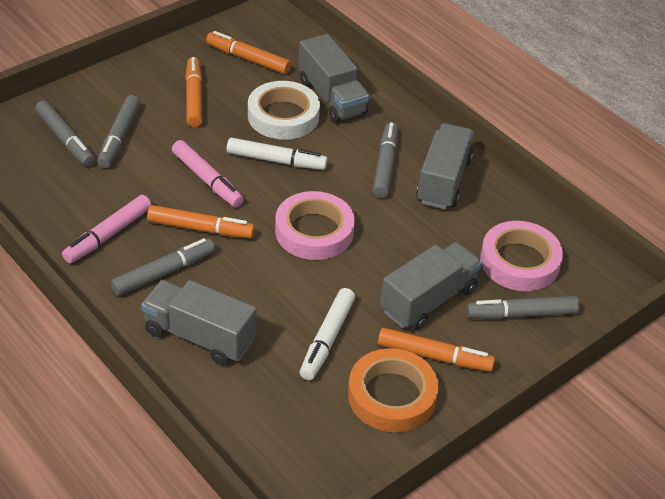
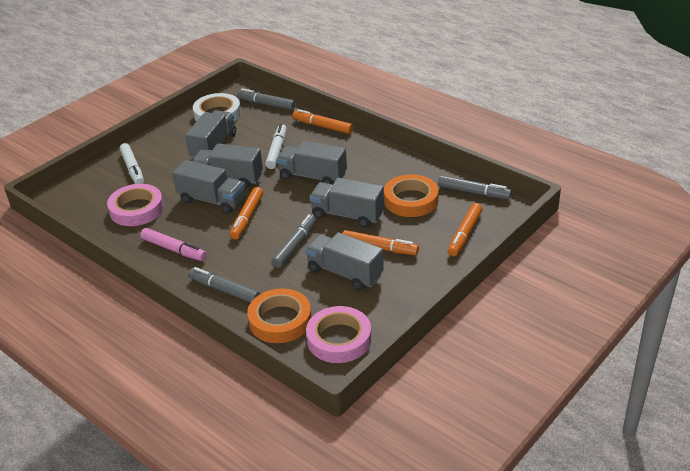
grey marker: [35,100,95,166] [97,95,140,168] [111,238,215,296] [373,122,398,198] [466,296,580,319] = 5 -> [188,267,260,303] [237,88,295,110] [271,214,317,268] [438,175,512,199] = 4
grey truck: [141,280,257,365] [298,34,370,123] [380,242,482,330] [416,123,474,209] = 4 -> [172,160,245,214] [185,110,236,159] [193,143,263,188] [276,141,347,184] [305,232,384,290] [310,178,384,227] = 6
orange tape: [348,348,439,432] = 1 -> [247,288,312,343] [384,174,439,217] = 2
pink marker: [62,195,151,263] [172,140,244,207] = 2 -> [140,228,207,261] = 1

